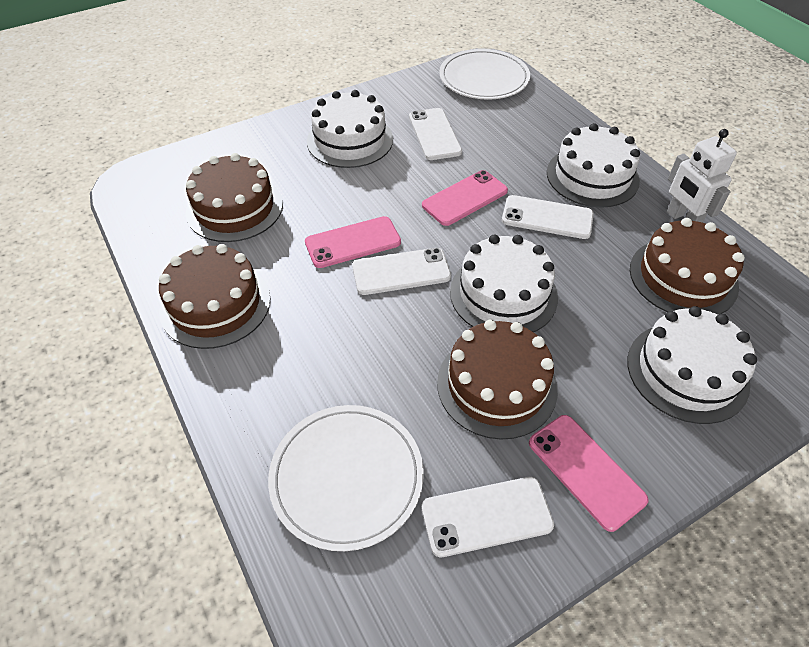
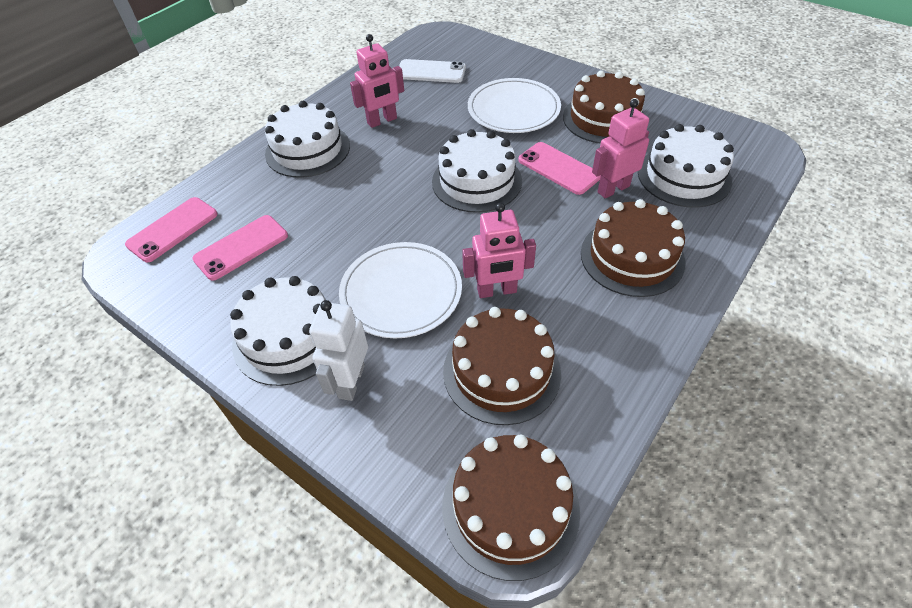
pink robot: none = 0 -> [350,34,404,128] [462,203,536,298] [592,99,649,198] = 3
white phone: [352,248,451,295] [409,108,462,160] [422,477,554,557] [502,195,594,239] = 4 -> [399,59,466,83] = 1

